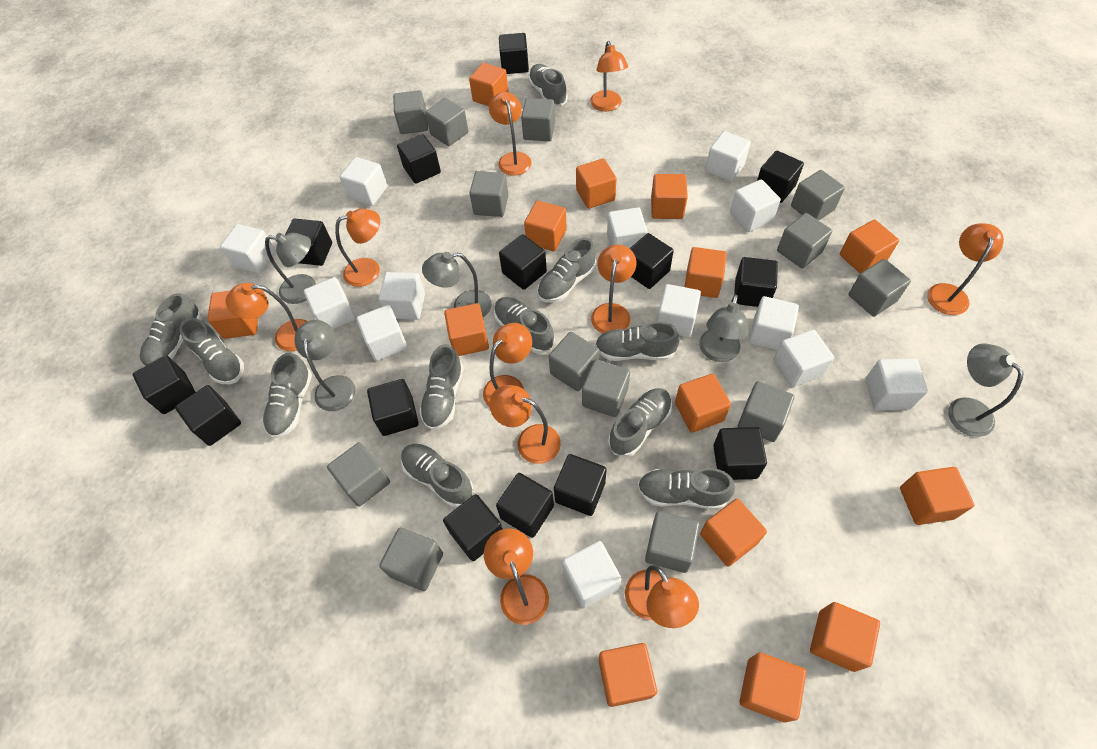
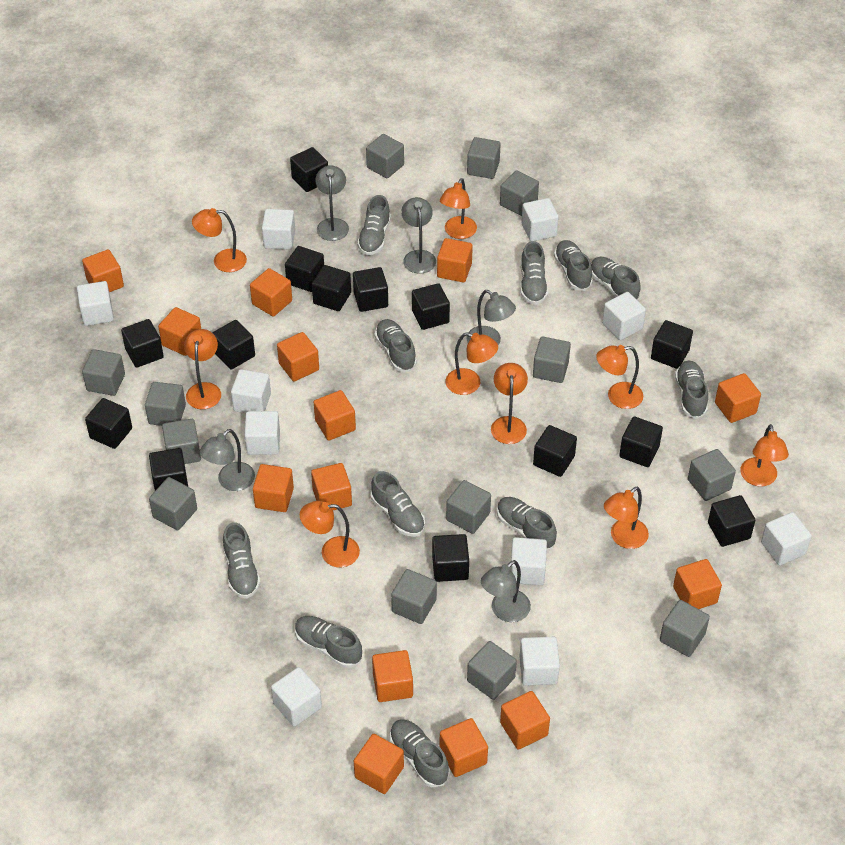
orange lamp: [226,283,308,351] [335,209,380,287] [483,323,532,407] [484,529,549,625] [489,92,532,176] [489,385,561,464] [590,41,628,111] [591,244,637,334] [625,565,699,628] [927,223,1004,315] = 10 -> [184,329,221,409] [192,208,247,272] [300,501,360,568] [440,178,477,239] [446,333,498,395] [491,363,528,444] [596,345,643,409] [604,487,649,549] [740,424,789,487] = 9
white cube: [220,224,276,274] [304,277,356,329] [340,157,387,206] [356,305,408,361] [379,272,425,320] [562,541,621,608] [607,207,647,248] [657,284,701,337] [705,131,751,182] [730,179,781,232] [749,296,799,350] [773,329,834,388] [865,358,928,410] = 13 -> [77,281,114,326] [231,369,271,413] [244,411,280,455] [262,209,295,250] [271,667,322,727] [510,537,547,585] [519,637,560,686] [521,198,559,241] [602,292,646,340] [761,512,812,565] = 10

